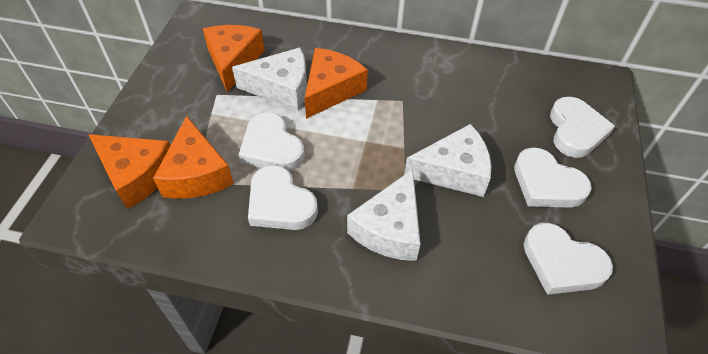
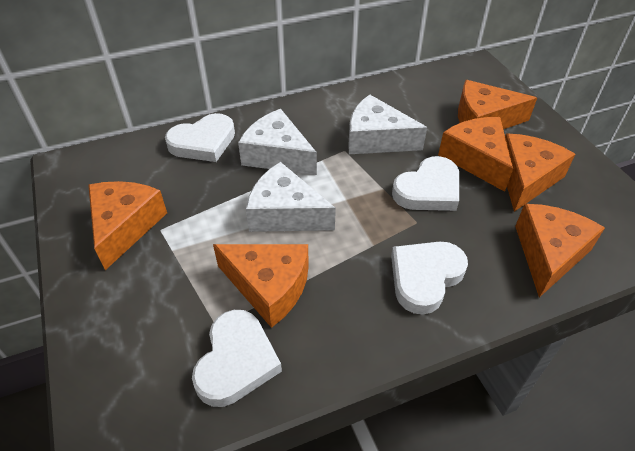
orange cheese: [88,134,170,209] [153,116,234,199] [203,25,265,92] [304,48,368,119] = 4 -> [88,181,167,270] [213,244,309,328] [438,117,513,192] [458,80,537,129] [505,134,575,212] [515,204,605,298] = 6
white heart: [239,112,305,171] [248,165,318,230] [514,147,592,208] [524,223,613,295] [550,97,615,158] = 5 -> [165,113,235,162] [192,310,282,407] [391,241,468,315] [392,156,459,211] = 4

